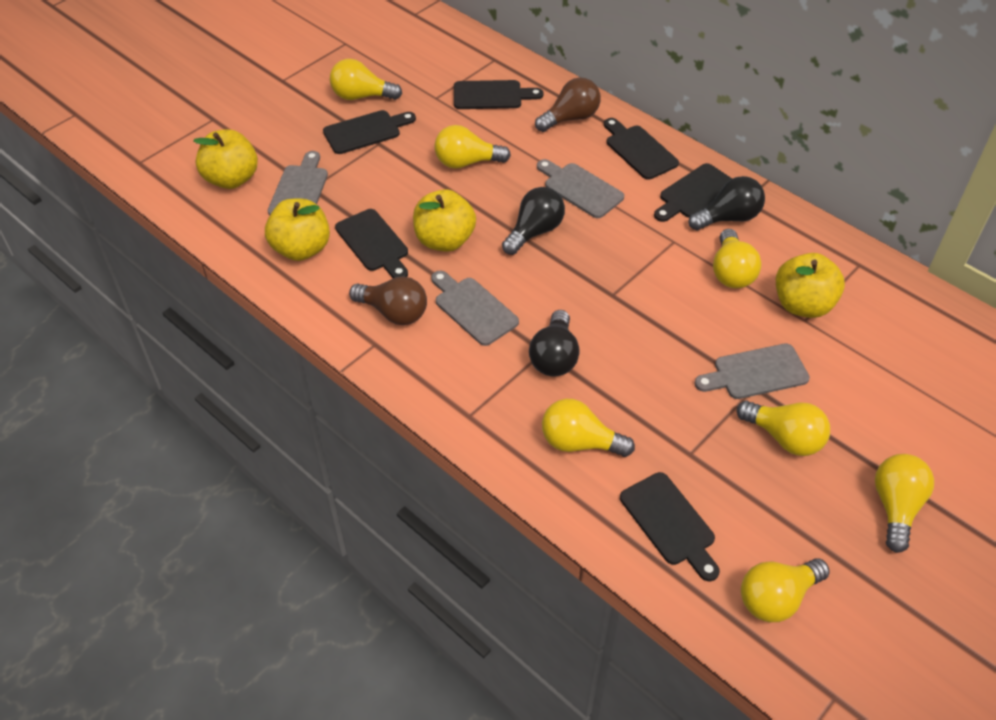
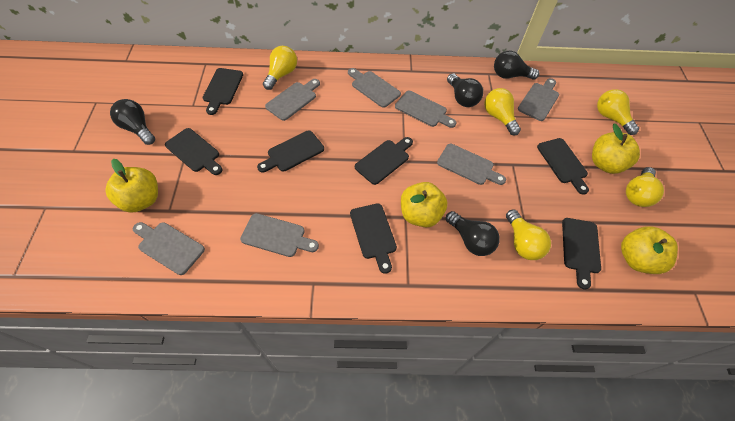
black cutting board: [323,110,416,154] [335,209,408,278] [454,80,544,109] [604,118,679,180] [620,472,720,581] [654,163,732,222] = 6 -> [165,128,222,175] [203,68,243,115] [257,130,324,173] [350,203,397,274] [355,137,413,185] [537,138,589,195] [562,218,601,290] = 7
black light bulb: [502,187,565,255] [529,310,580,376] [688,176,765,231] = 3 -> [110,99,155,145] [446,211,500,256] [447,73,483,107] [494,51,539,80] = 4
brown light bulb: [349,276,427,325] [535,77,601,132] = 2 -> none = 0
grey cutting board: [268,151,328,216] [431,271,519,346] [537,159,624,218] [694,343,810,399] = 4 -> [133,222,205,275] [240,213,319,257] [265,79,320,121] [348,68,401,108] [395,91,456,128] [437,144,506,185] [518,78,559,121] = 7
yellow light bulb: [330,59,402,100] [434,125,511,169] [542,399,635,457] [713,229,761,288] [737,400,830,456] [741,558,830,622] [875,454,934,553] = 7 -> [263,46,297,90] [484,88,521,136] [506,209,551,260] [597,89,639,135] [626,167,664,207] = 5

